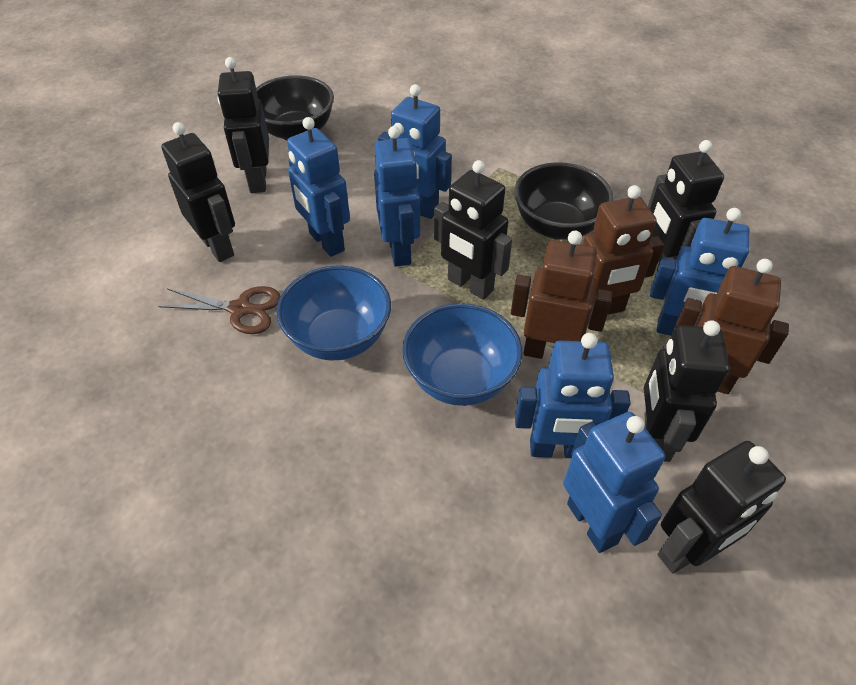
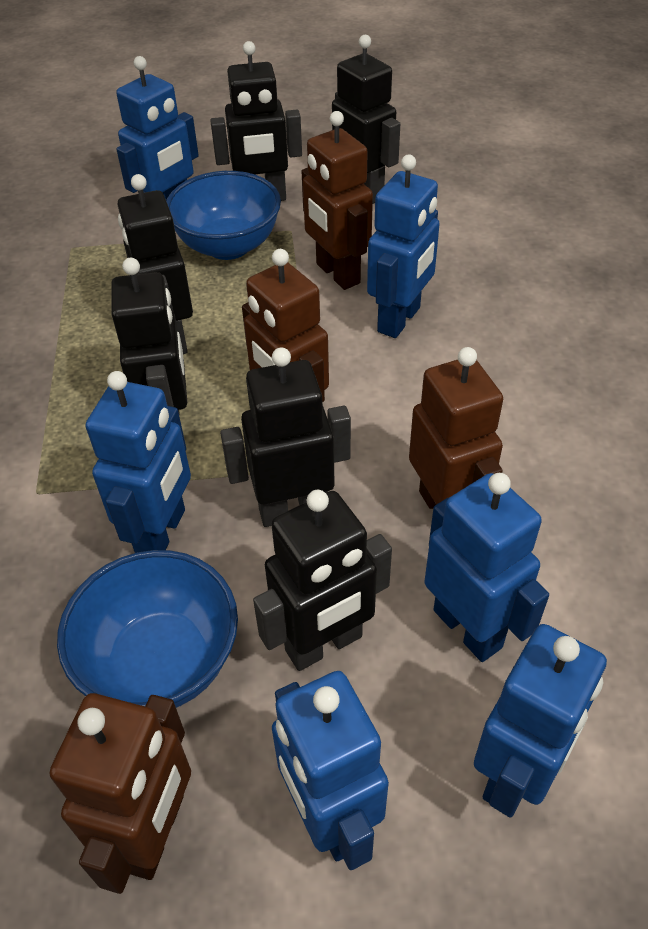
black bowl: [256,75,334,140] [514,162,614,240] = 2 -> none = 0
brown robot: [511,231,613,359] [583,185,664,314] [673,259,789,394] = 3 -> [50,693,191,894] [242,249,329,402] [301,111,373,290] [409,347,503,509] = 4
brown scissors: [158,286,281,334] = 1 -> none = 0

